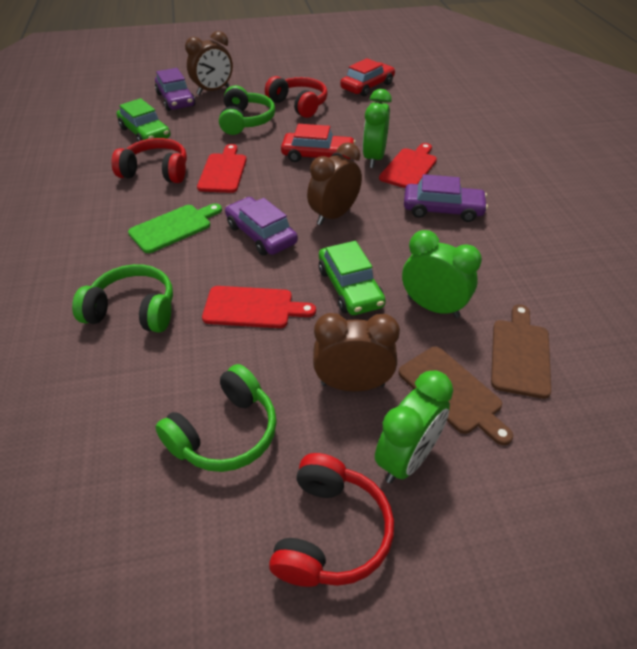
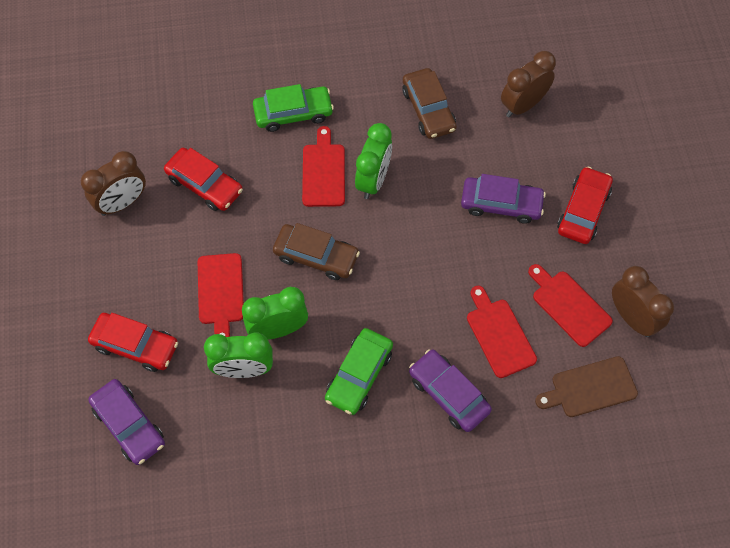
brown car: none = 0 -> [273,223,360,280] [402,68,457,139] = 2
brown cutting board: [398,347,513,445] [491,304,551,399] = 2 -> [535,356,638,417] = 1
green cutting board: [128,203,222,253] = 1 -> none = 0
green headphones: [72,264,173,333] [155,364,277,472] [219,85,275,135] = 3 -> none = 0
red car: [281,124,356,162] [340,58,395,97] = 2 -> [88,313,178,372] [164,148,243,211] [557,167,613,244] = 3
red cutting board: [197,144,247,193] [202,286,316,328] [379,143,437,188] = 3 -> [198,253,244,337] [302,126,345,207] [467,286,537,378] [528,264,613,347] = 4
red headphones: [112,138,187,183] [265,76,328,118] [269,453,394,587] = 3 -> none = 0

